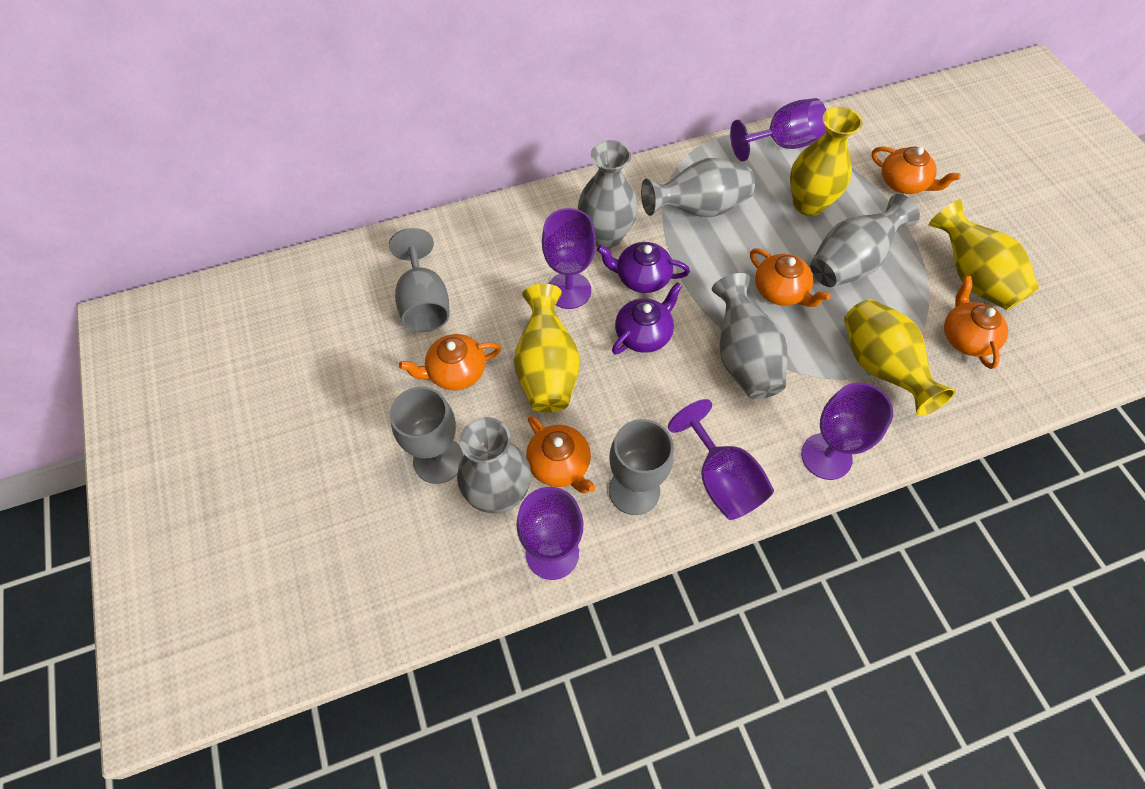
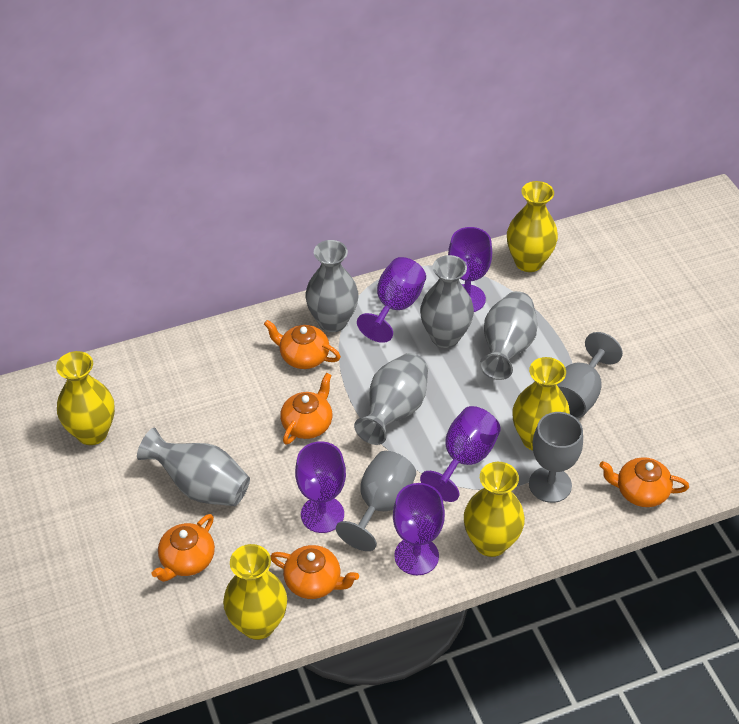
purple teapot: [597,242,690,293] [612,282,682,354] = 2 -> none = 0
yellow vase: [514,284,580,412] [790,107,863,216] [844,299,955,416] [928,199,1039,310] = 4 -> [56,351,115,445] [223,544,287,640] [464,462,525,557] [507,181,558,272] [512,357,570,450] = 5

